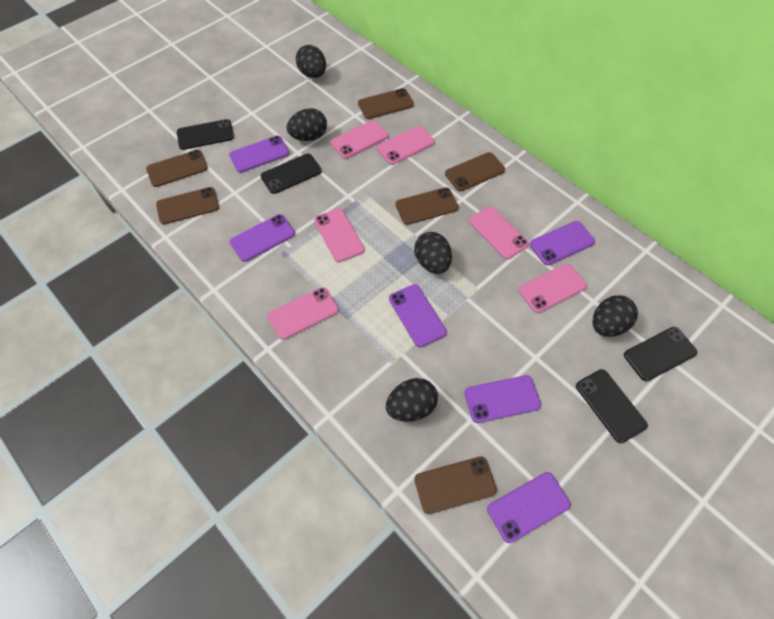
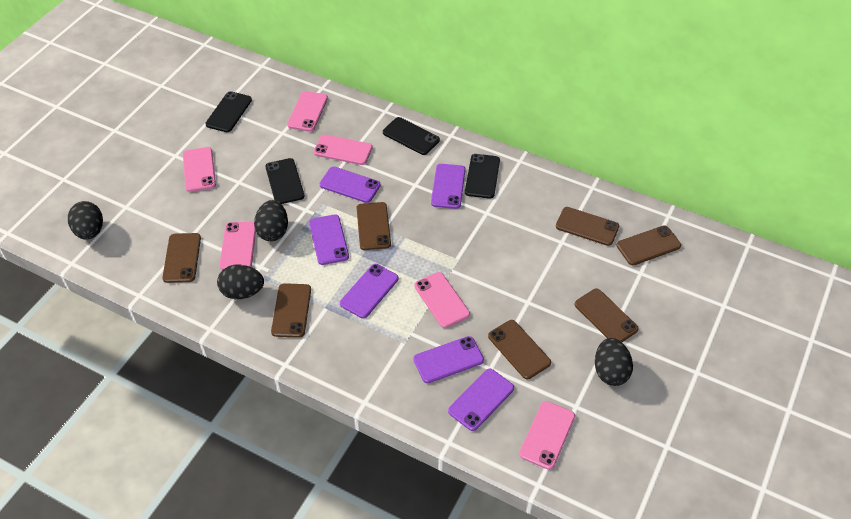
black egg: [287,108,327,141] [296,45,326,78] [386,378,438,422] [414,232,452,274] [592,295,638,337] = 5 -> [68,201,103,240] [217,264,264,299] [254,200,288,241] [595,338,633,386] = 4
brown phone: [146,150,208,187] [156,187,219,224] [358,88,414,119] [395,187,459,225] [414,456,497,514] [445,152,505,191] = 6 -> [162,233,201,283] [271,283,311,338] [356,202,391,250] [488,320,551,379] [556,207,619,246] [575,289,639,342] [617,226,681,265] = 7

